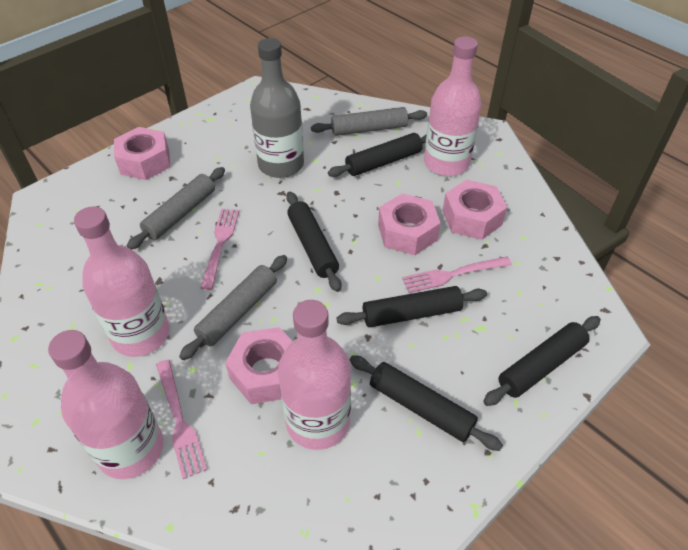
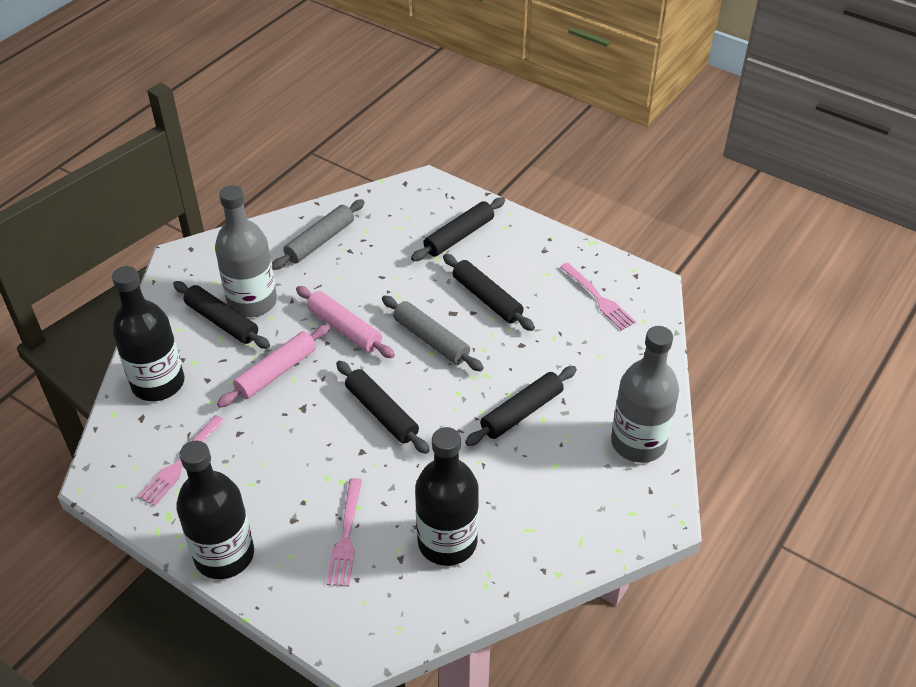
black bottle: none = 0 -> [112,266,184,401] [176,441,254,579] [415,427,479,566] = 3
grey bottle: [250,38,304,178] = 1 -> [215,185,277,317] [611,326,679,463] = 2
grey rolling pin: [127,167,225,249] [179,255,287,360] [311,107,427,136] = 3 -> [272,199,365,270] [382,296,484,371] = 2
pink bottle: [48,330,163,479] [74,206,170,357] [278,300,351,450] [424,36,482,176] = 4 -> none = 0
pink nut: [114,127,170,180] [225,327,293,404] [378,193,440,255] [443,180,507,240] = 4 -> none = 0
pink rolling pin: none = 0 -> [217,324,330,408] [296,286,395,358] = 2

